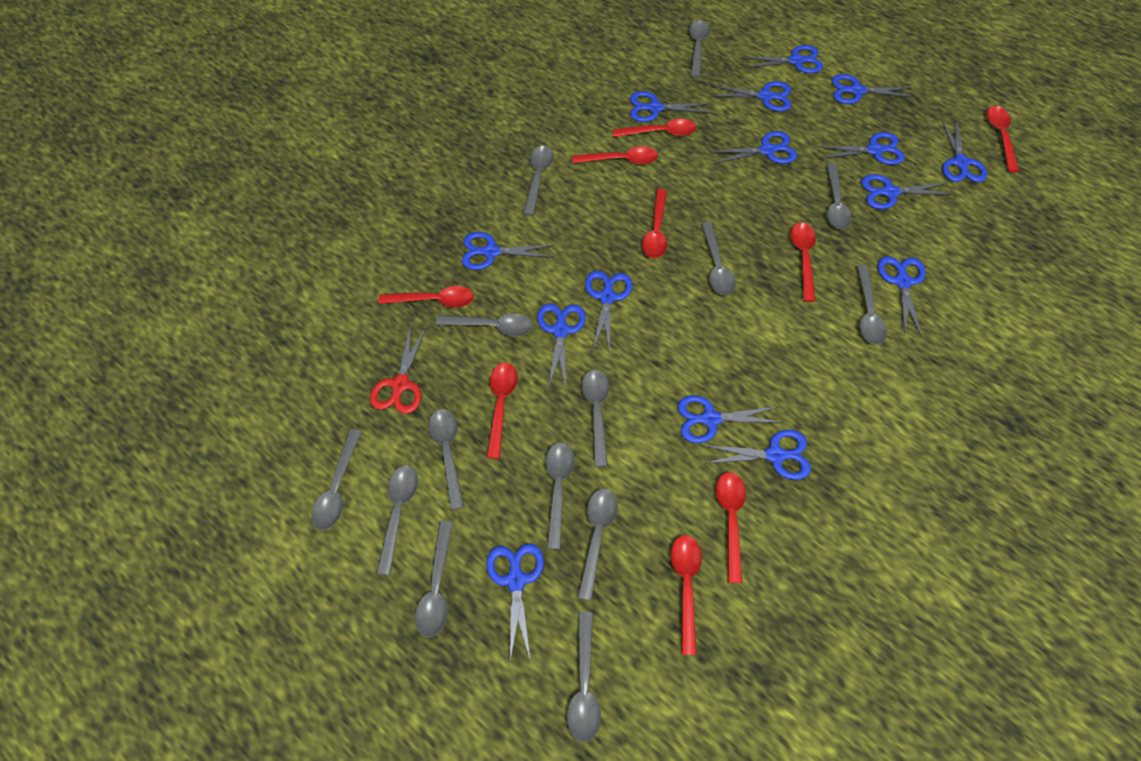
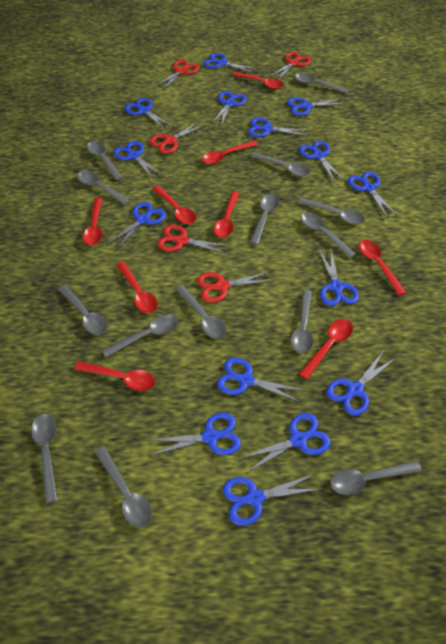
red scissors: [370,324,427,414] = 1 -> [149,121,206,154] [155,60,199,90] [157,225,231,254] [197,272,274,303] [270,52,311,80] = 5

